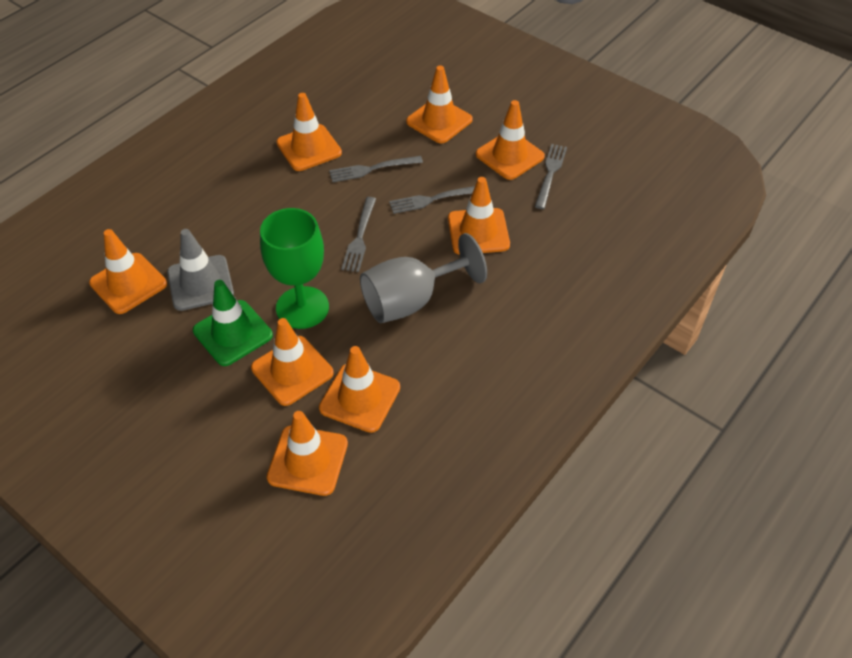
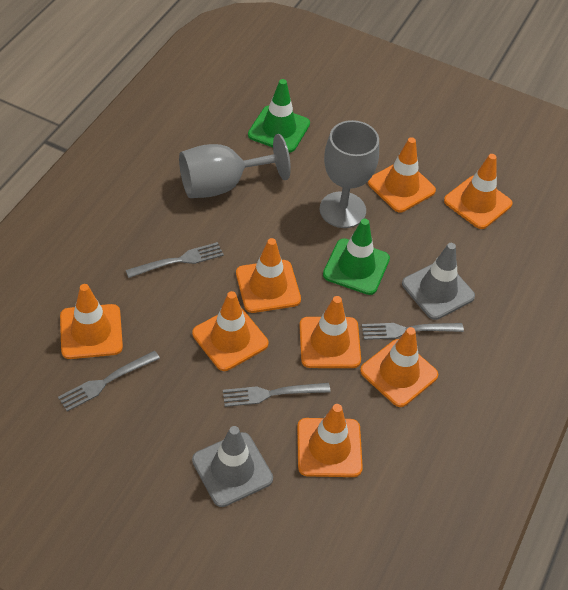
green goblet: [260,208,329,329] = 1 -> none = 0
green traffic cone: [193,280,273,366] = 1 -> [248,79,310,153] [323,219,390,295] = 2
grey goblet: [360,233,487,323] = 1 -> [179,134,291,198] [320,120,379,228] = 2
grey traffic cone: [167,229,234,311] = 1 -> [192,426,273,507] [402,243,475,320] = 2

